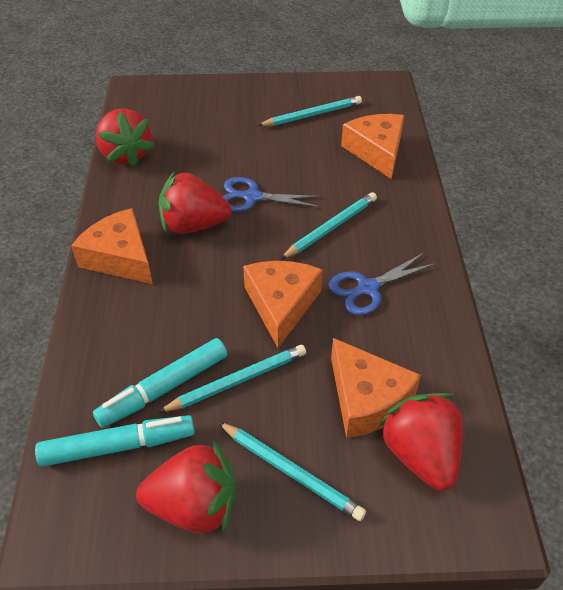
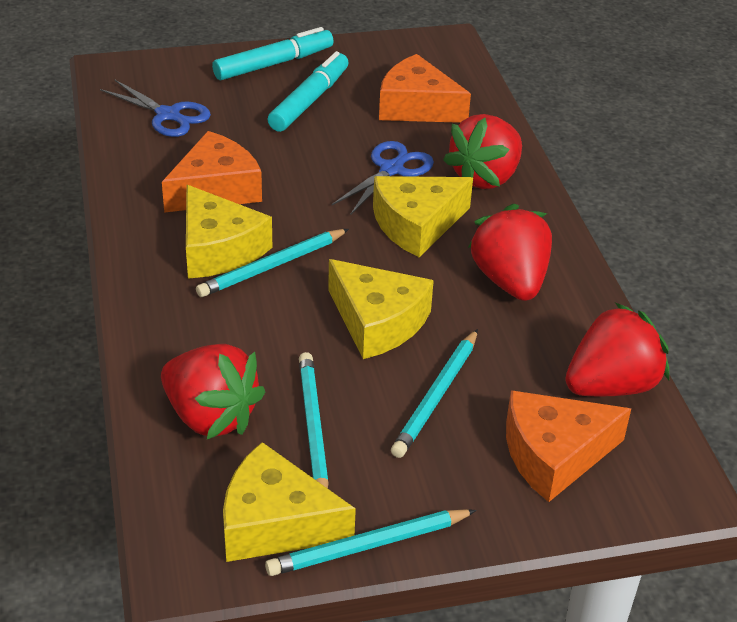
orange cheese: [71,208,153,284] [243,261,323,348] [331,338,421,438] [341,114,404,179] = 4 -> [162,131,262,213] [379,54,471,123] [506,390,631,502] = 3
yellow cheese: none = 0 -> [186,185,272,279] [223,442,356,562] [328,259,434,359] [373,176,473,257] = 4

